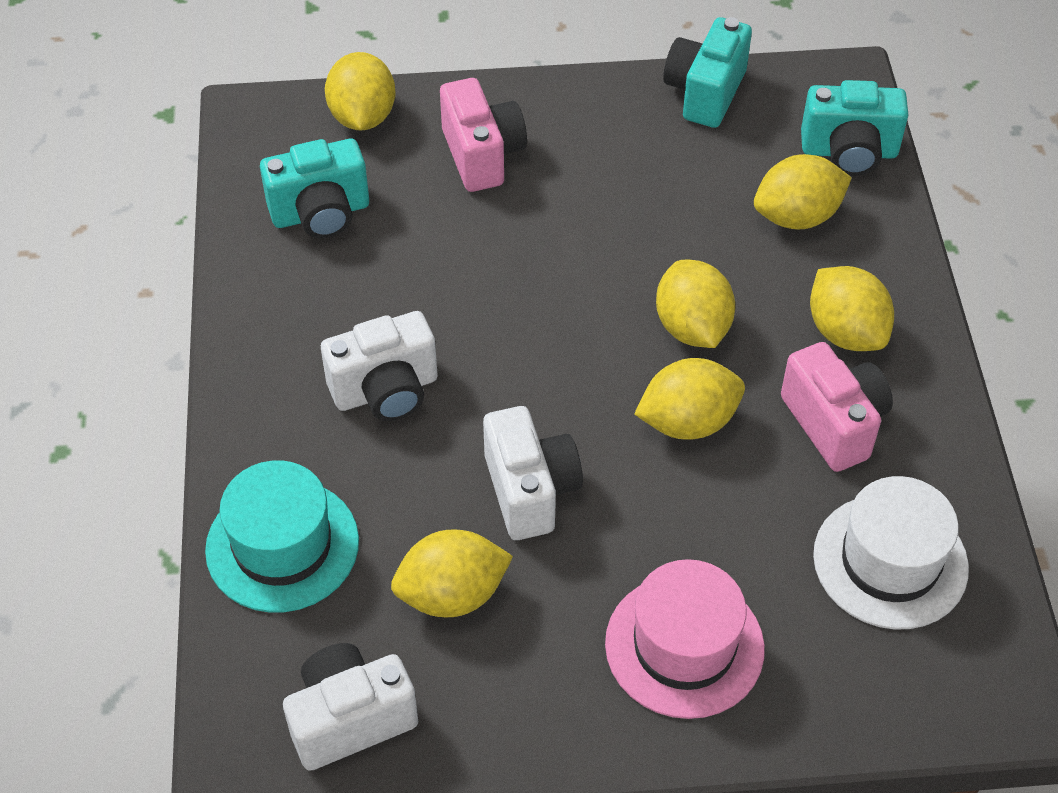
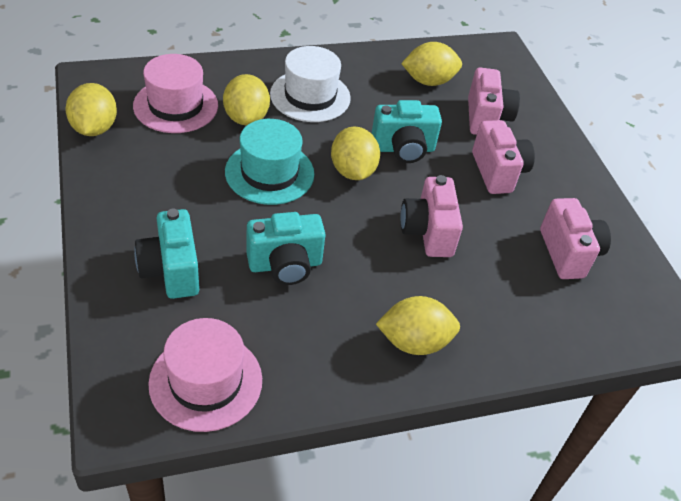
pink camera: [440,78,527,192] [781,342,893,472] = 2 -> [400,175,463,257] [468,67,520,135] [472,120,535,194] [540,198,611,279] = 4
pink hat: [605,559,765,719] = 1 -> [133,54,218,133] [148,318,262,432] = 2
white camera: [283,643,418,771] [321,311,438,421] [483,406,583,540] = 3 -> none = 0
yellow lemon: [325,52,396,130] [391,529,513,617] [634,358,745,440] [656,260,735,348] [754,154,852,229] [810,266,894,351] = 6 -> [65,83,117,136] [223,74,270,125] [331,126,380,180] [376,296,460,355] [401,42,462,86] = 5

